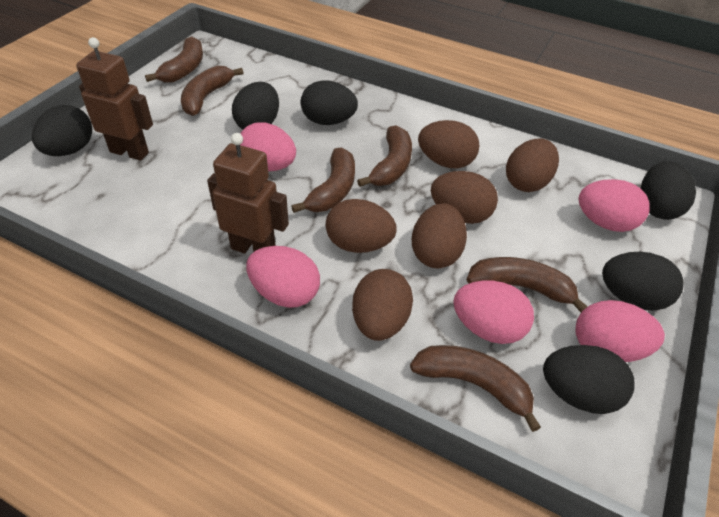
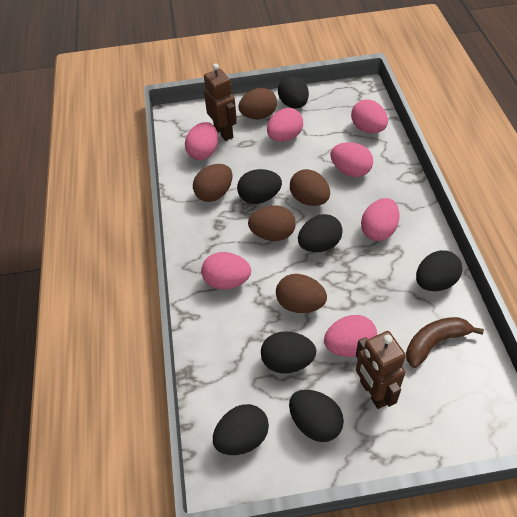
black egg: [32,105,92,156] [232,82,279,130] [301,80,358,125] [543,345,634,414] [602,252,684,311] [641,161,696,220] = 6 -> [213,404,269,455] [237,169,282,204] [261,331,316,373] [278,75,309,109] [289,390,344,442] [298,214,343,252] [416,250,463,291] = 7
brown banana: [145,36,203,83] [181,66,243,116] [291,148,355,213] [357,125,412,187] [410,345,541,432] [467,257,588,312] = 6 -> [406,317,484,368] = 1
brown egg: [326,199,397,253] [352,269,413,341] [412,203,467,268] [418,120,480,168] [431,171,498,224] [506,139,559,192] = 6 -> [193,164,233,202] [239,88,277,119] [248,205,296,241] [276,274,327,313] [290,169,330,206] = 5
pink egg: [240,122,296,171] [246,246,320,308] [453,280,534,344] [576,300,665,362] [578,179,650,232] = 5 -> [185,122,218,160] [201,252,251,289] [267,108,303,142] [324,315,377,357] [330,142,373,177] [351,100,388,133] [361,198,400,241] = 7

